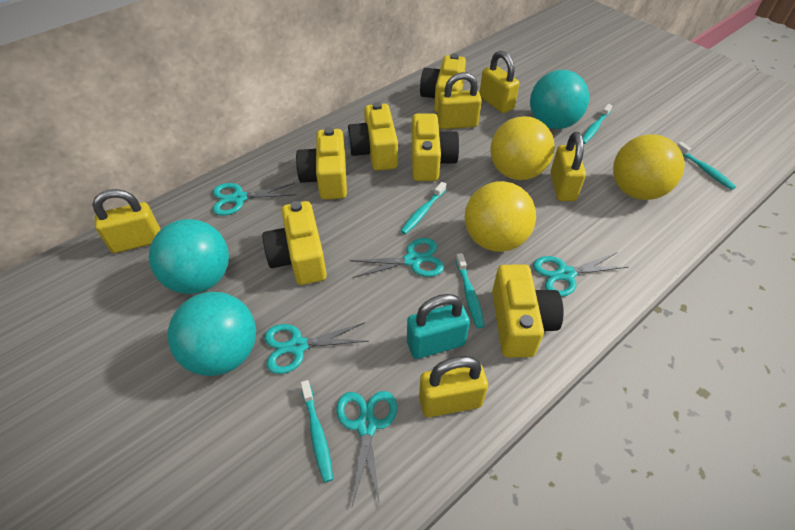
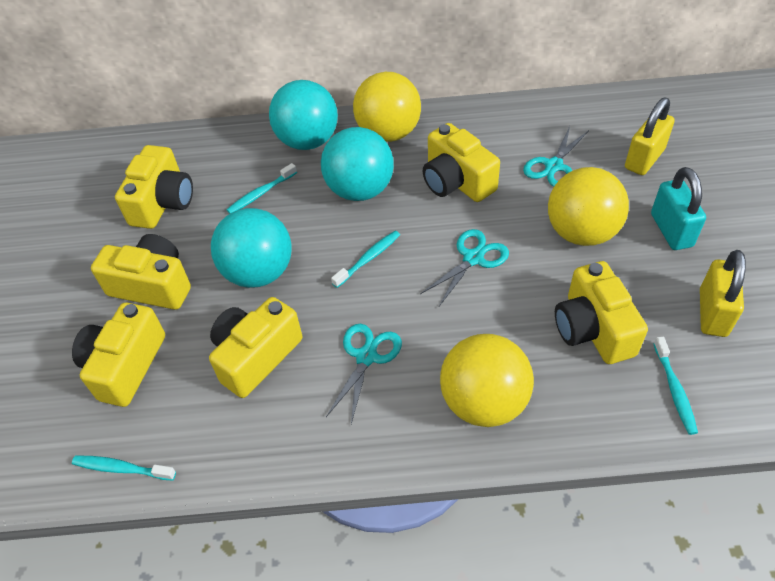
turquoise scissors: [213,183,296,216] [264,322,369,374] [336,391,397,506] [349,238,444,278] [533,253,629,297] = 5 -> [326,324,402,424] [420,229,509,306] [523,126,588,187] = 3
turquoise toothbrush: [301,380,333,483] [401,182,446,234] [456,253,485,329] [583,104,613,144] [677,142,736,190] = 5 -> [72,456,176,481] [226,163,297,214] [331,231,400,288] [653,337,698,435] = 4
yellow padlock: [93,189,160,253] [419,356,488,417] [437,72,482,129] [479,51,519,113] [550,132,586,201] = 5 -> [625,98,675,175] [700,250,746,337] = 2

